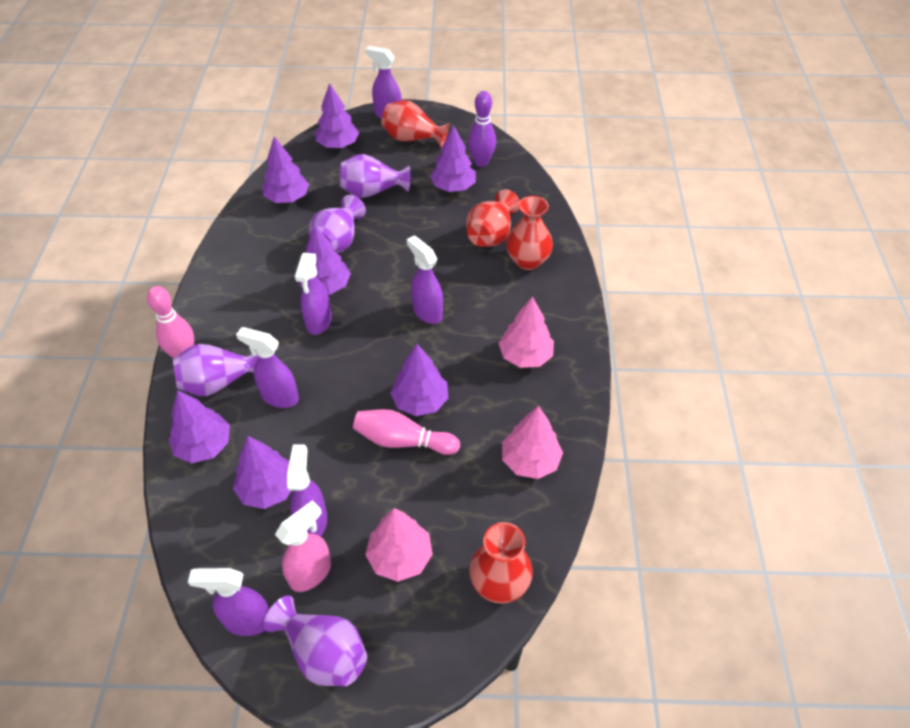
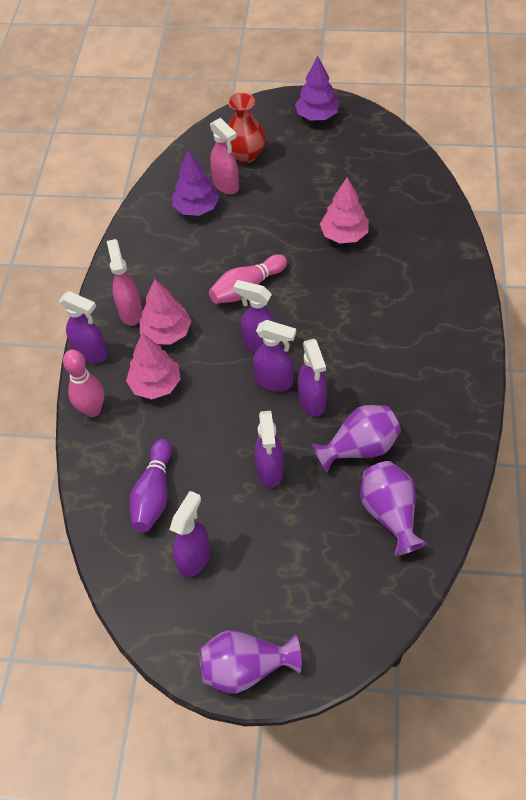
pink spray bottle: [275,500,331,592] = 1 -> [107,239,143,326] [210,118,239,194] = 2
purple tree: [168,390,230,463] [233,436,291,509] [262,136,309,203] [300,226,351,295] [316,83,359,148] [390,344,448,416] [430,125,476,192] = 7 -> [172,150,219,216] [295,56,339,120] = 2
purple vase: [173,344,259,396] [264,595,367,686] [309,195,366,253] [340,154,410,198] = 4 -> [199,630,302,694] [312,405,401,473] [360,461,427,556] = 3
red vase: [381,100,449,148] [466,189,520,247] [469,522,533,604] [506,196,553,270] = 4 -> [228,93,266,163] = 1

